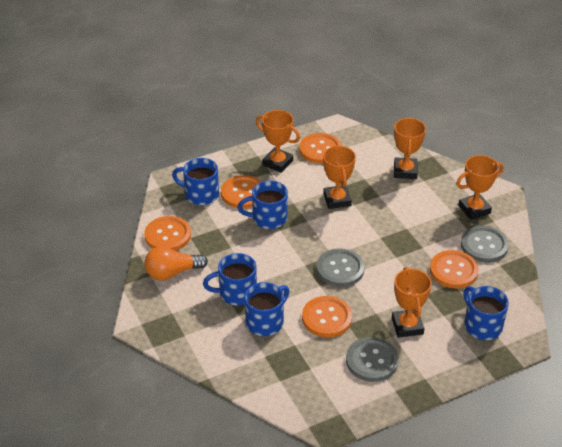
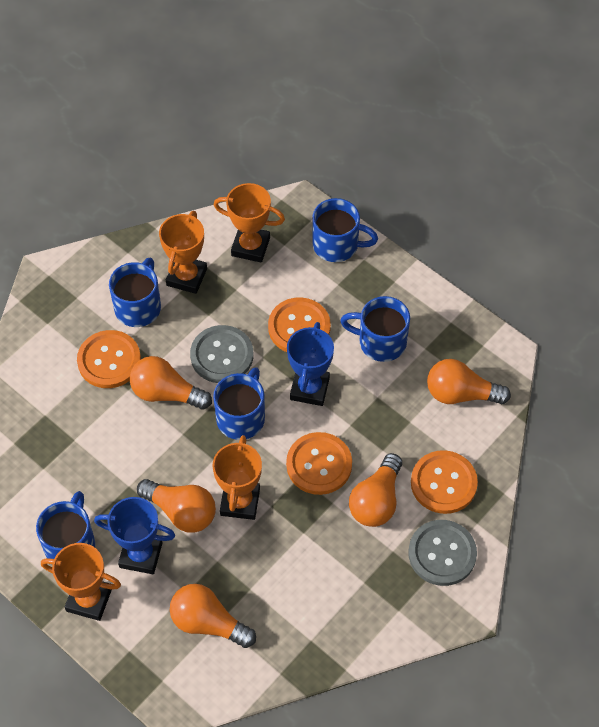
blue trophy: none = 0 -> [94,497,175,574] [287,322,334,406] = 2
grey button: [317,248,365,287] [346,337,399,382] [461,226,509,263] = 3 -> [190,325,253,383] [408,520,477,586] = 2
orange button: [144,216,191,251] [221,175,262,209] [299,133,342,164] [302,296,352,338] [430,250,479,288] = 5 -> [77,330,141,388] [268,297,331,352] [286,432,352,495] [411,450,478,514] = 4
orange light bulb: [144,246,208,280] = 1 -> [130,356,212,410] [137,479,216,533] [170,584,256,648] [349,453,402,527] [427,359,511,404] = 5
orange trophy: [256,110,300,173] [323,145,356,209] [392,267,432,338] [394,117,426,179] [456,155,504,220] = 5 -> [41,543,121,621] [159,211,207,294] [212,435,262,520] [214,183,285,263] = 4

